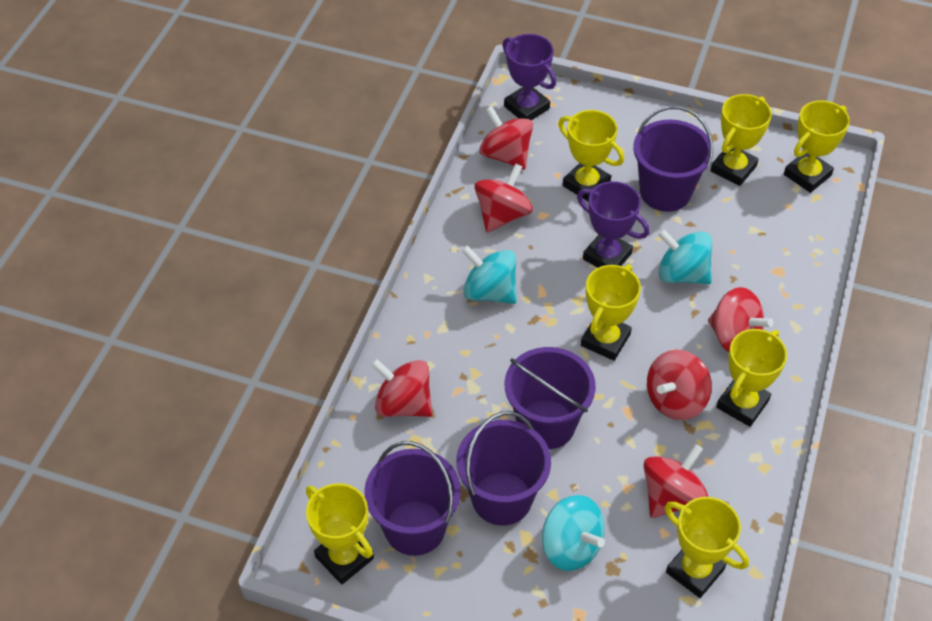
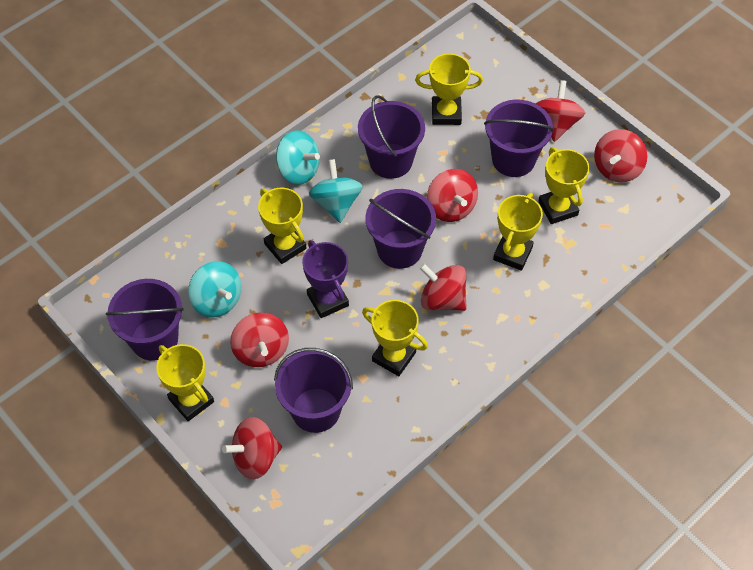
purple bucket: [364,441,461,556] [457,411,551,525] [505,347,596,449] [633,106,713,212] = 4 -> [106,279,184,361] [274,348,353,433] [358,95,425,179] [366,189,436,269] [484,100,554,177] = 5
purple trophy: [502,34,556,120] [577,181,650,268] = 2 -> [302,240,349,318] = 1
yellow trophy: [306,483,374,584] [558,110,624,202] [581,264,641,361] [665,497,749,598] [710,94,772,186] [716,329,787,427] [784,100,850,193] = 7 -> [156,344,214,421] [258,187,306,264] [362,300,428,376] [415,53,483,125] [493,193,543,271] [538,147,590,224] = 6

